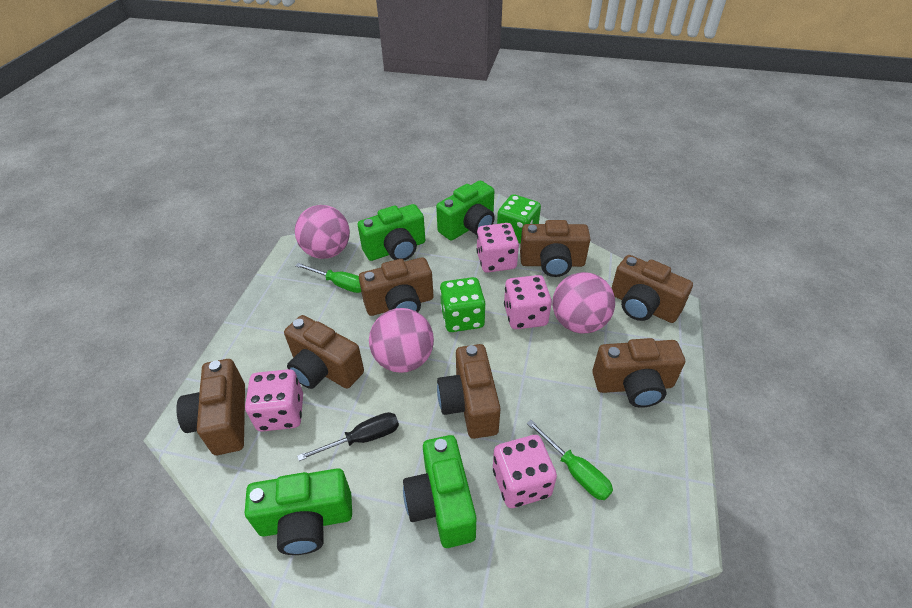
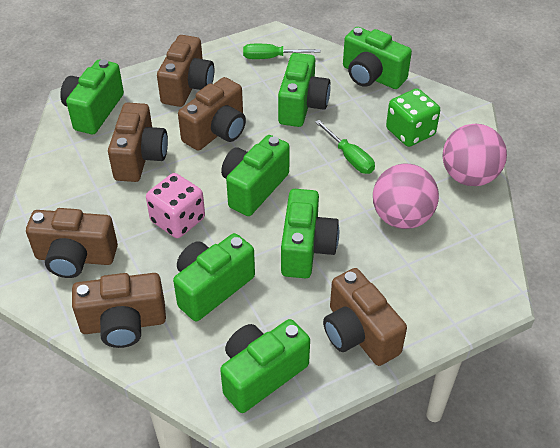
black screwdriver: [297,412,399,461] = 1 -> none = 0
brown camera: [176,359,245,455] [284,315,364,389] [359,257,434,316] [437,344,501,439] [520,220,591,277] [592,338,685,408] [612,255,693,323] = 7 -> [26,208,118,278] [72,273,166,348] [108,103,168,182] [157,35,214,107] [178,77,246,151] [323,268,407,366] = 6
green camera: [245,468,352,555] [358,204,425,261] [403,435,476,548] [436,180,495,240] = 4 -> [60,59,124,134] [173,233,255,321] [220,319,310,413] [221,135,290,216] [278,53,330,127] [281,189,339,279] [343,27,412,89] = 7
green dice: [440,277,485,332] [497,194,541,244] = 2 -> [386,88,440,147] = 1
pink ball: [295,205,350,259] [369,308,434,373] [553,272,615,334] = 3 -> [373,164,439,229] [443,124,507,186] = 2
pink dice: [245,369,303,432] [476,223,519,273] [493,435,557,508] [504,275,552,329] = 4 -> [146,173,205,238] = 1

